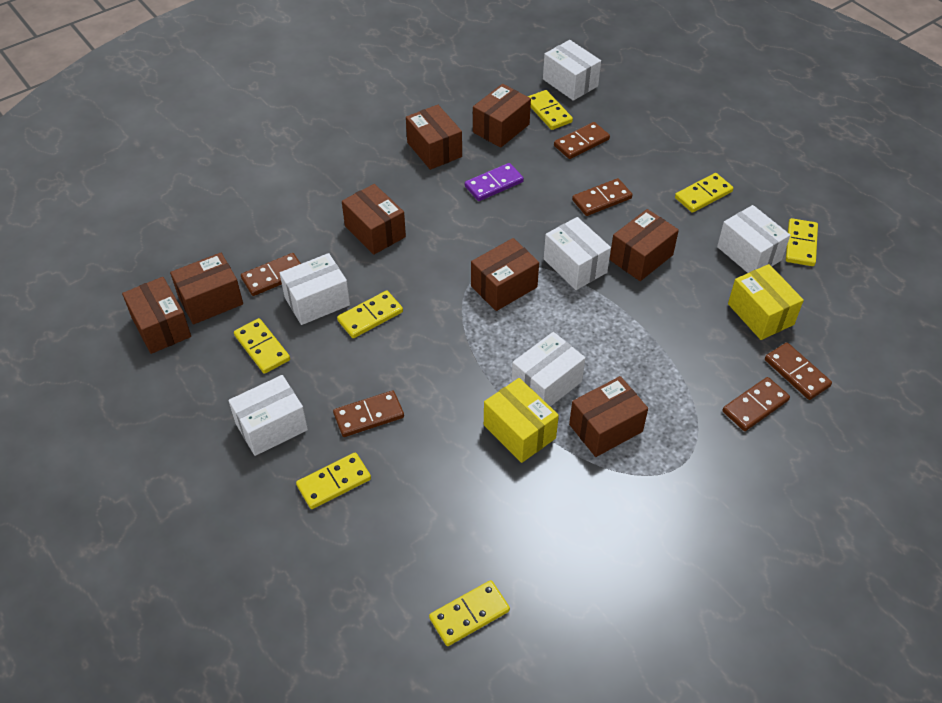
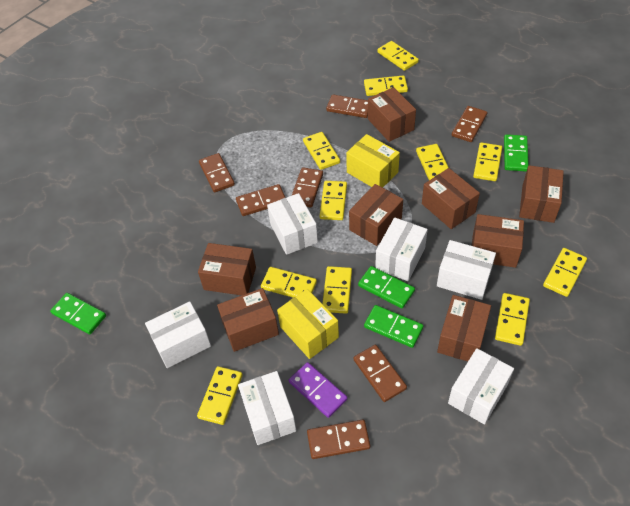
brown domino: [241,253,301,296] [333,390,404,437] [554,122,610,159] [572,178,632,216] [722,377,790,431] [765,343,832,400] = 6 -> [199,153,235,193] [236,184,286,216] [292,167,323,208] [307,420,370,459] [326,94,368,118] [353,345,407,402] [452,106,487,142] = 7
green domino: none = 0 -> [50,293,106,335] [358,266,415,308] [364,305,423,348] [504,134,529,172] = 4
yellow domino: [234,318,290,374] [296,452,371,509] [337,291,403,338] [429,580,510,646] [527,90,573,130] [675,173,733,213] [786,218,818,266] = 7 -> [197,366,243,425] [261,267,317,298] [303,132,340,170] [320,181,347,220] [322,266,352,314] [364,75,408,96] [378,41,419,71] [416,144,449,180] [473,143,502,181] [495,293,530,346] [543,248,587,297] = 11

